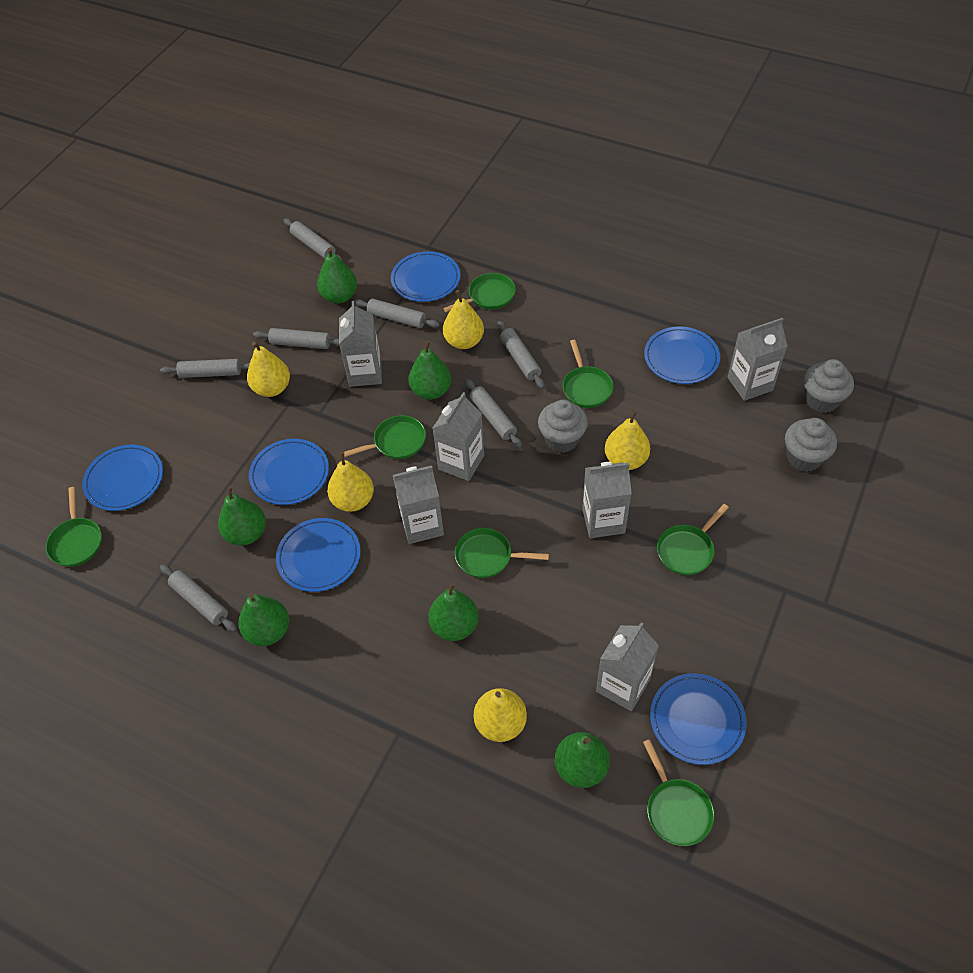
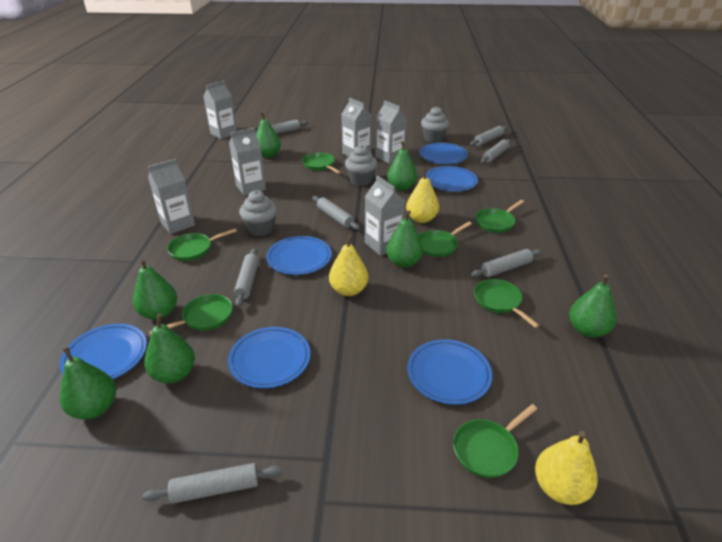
green pear: [218,486,266,545] [238,593,289,646] [317,248,357,303] [408,340,451,399] [428,582,479,641] [555,732,610,788] = 6 -> [60,346,116,419] [133,258,177,320] [144,314,195,383] [256,112,281,158] [386,210,423,268] [387,141,417,191] [569,274,616,338] = 7
yellow pear: [247,342,290,397] [327,452,374,512] [443,290,484,349] [474,688,527,742] [605,410,650,470] = 5 -> [329,234,368,296] [406,168,439,223] [535,431,598,505] = 3

